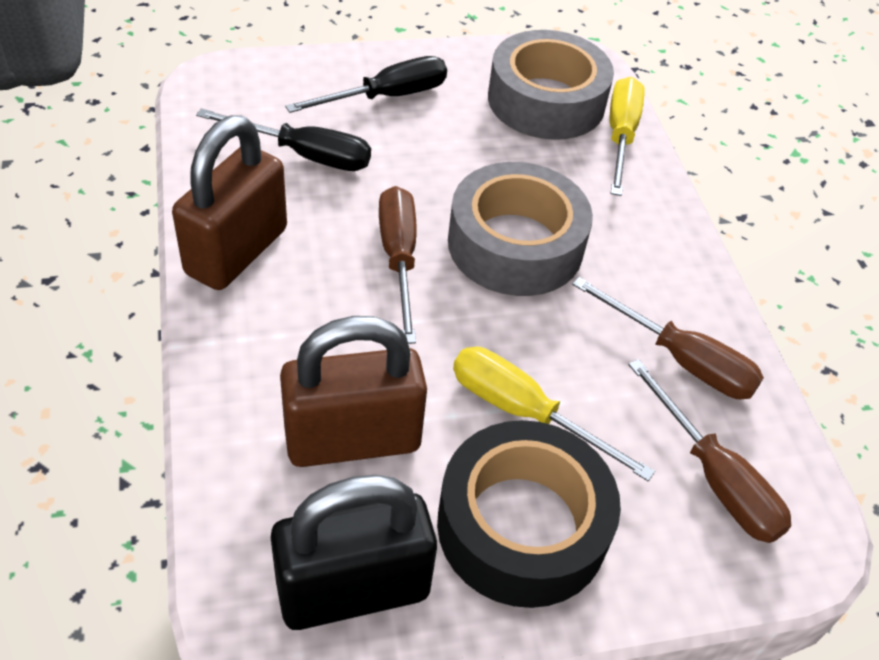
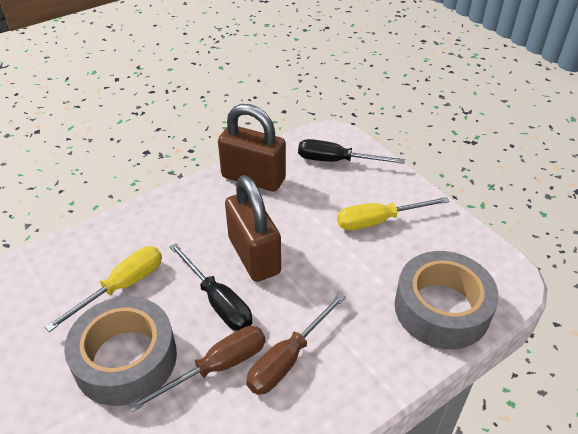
black padlock: [271,475,437,630] = 1 -> none = 0
black tape: [437,420,621,608] = 1 -> none = 0
brown screwdriver: [379,186,417,344] [572,277,764,399] [628,359,792,543] = 3 -> [129,326,266,412] [246,293,346,395] = 2

